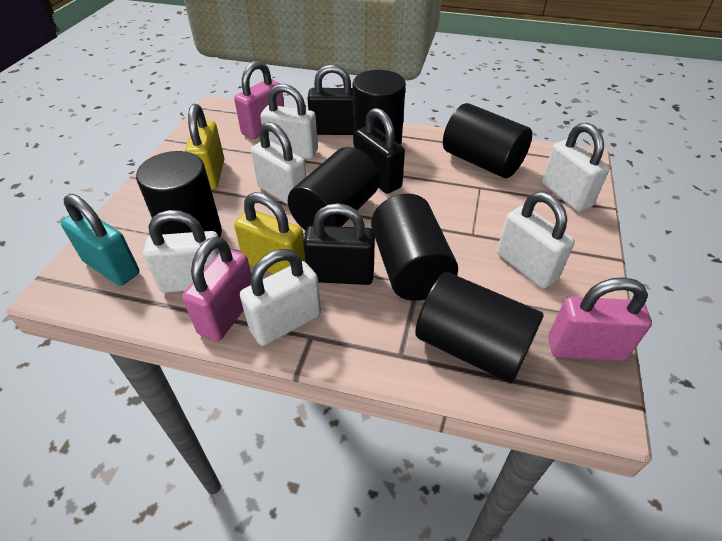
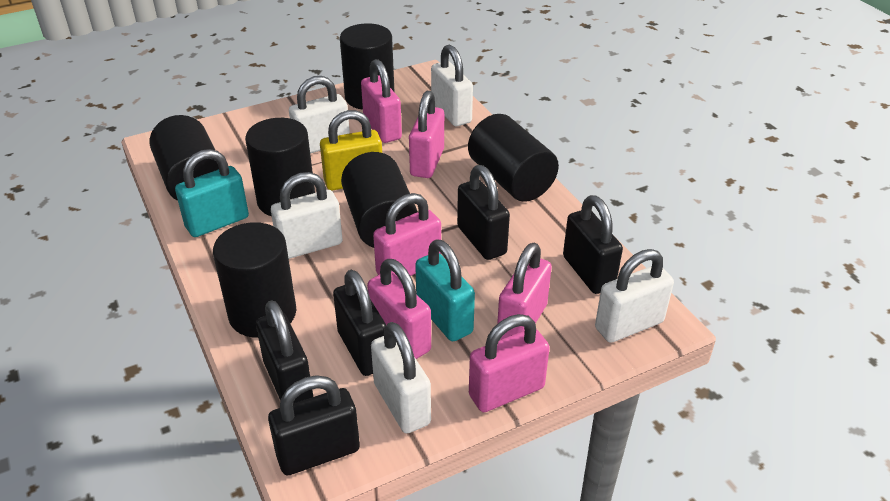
black padlock: [303,203,375,285] [307,64,353,135] [355,108,405,194] = 3 -> [256,300,313,403] [268,375,360,475] [333,270,386,376] [457,165,510,260] [563,195,623,294] = 5
pink padlock: [182,237,251,341] [234,61,284,139] [549,277,652,361] = 3 -> [361,59,402,143] [367,259,431,359] [373,193,441,277] [409,91,444,178] [469,314,550,412] [497,243,552,339] = 6
turquoise padlock: [61,194,139,286] = 1 -> [175,149,249,237] [415,239,475,341] = 2
white padlock: [143,210,219,293] [240,249,321,346] [251,122,306,205] [260,84,318,159] [497,192,575,289] [542,123,609,212] = 6 -> [271,172,343,259] [289,76,350,153] [371,322,431,433] [431,44,473,126] [595,249,674,343] = 5
yellow padlock: [185,104,224,190] [234,192,306,274] = 2 -> [320,110,382,191] = 1

